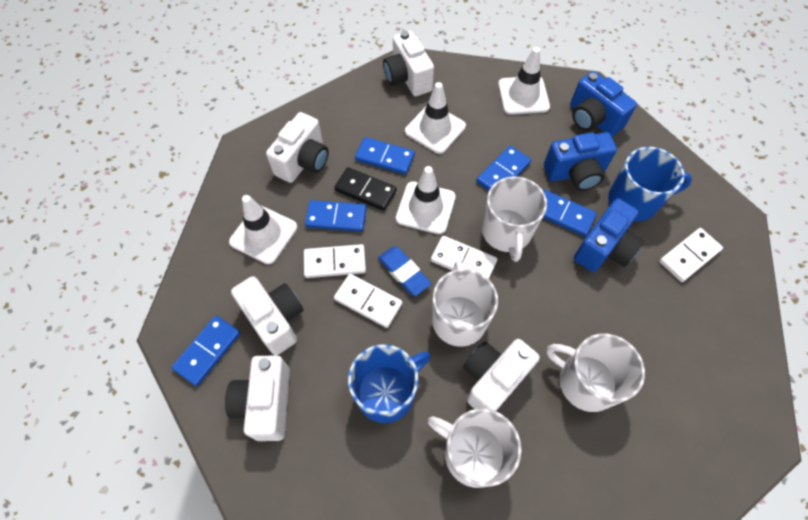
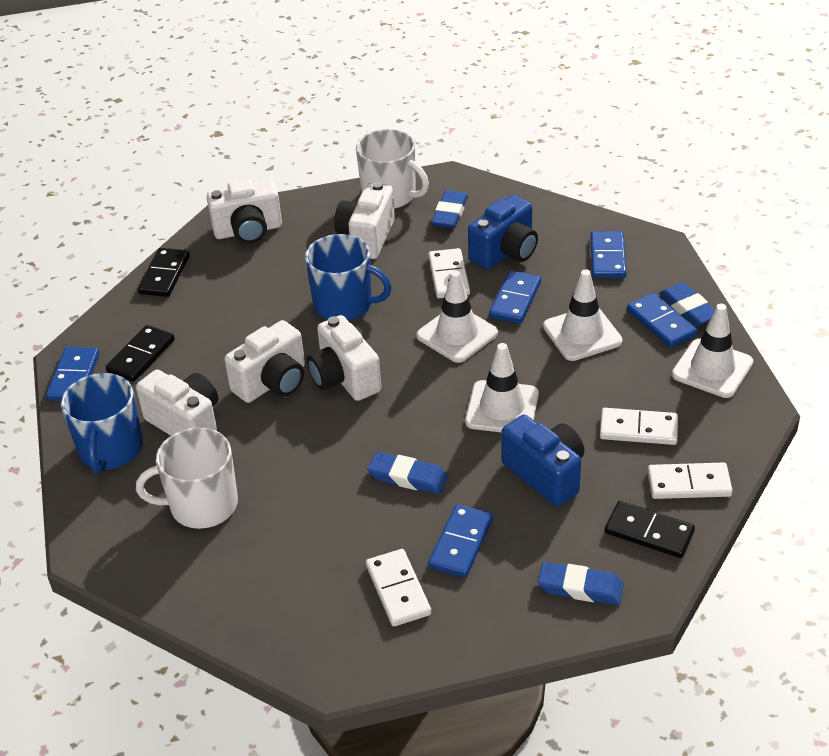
black domino: [334,167,397,211] = 1 -> [106,325,175,382] [138,248,190,297] [605,501,695,558] = 3
blue camera: [544,132,617,191] [570,71,637,137] [574,198,644,272] = 3 -> [468,195,538,269] [502,415,584,506] = 2
blue eraser: [378,246,431,296] = 1 -> [367,452,448,494] [431,190,468,228] [538,562,624,605] [659,282,714,326] = 4
white mug: [428,409,522,488] [432,260,498,347] [482,176,547,262] [546,333,645,412] = 4 -> [136,428,238,529] [356,129,429,209] = 2

